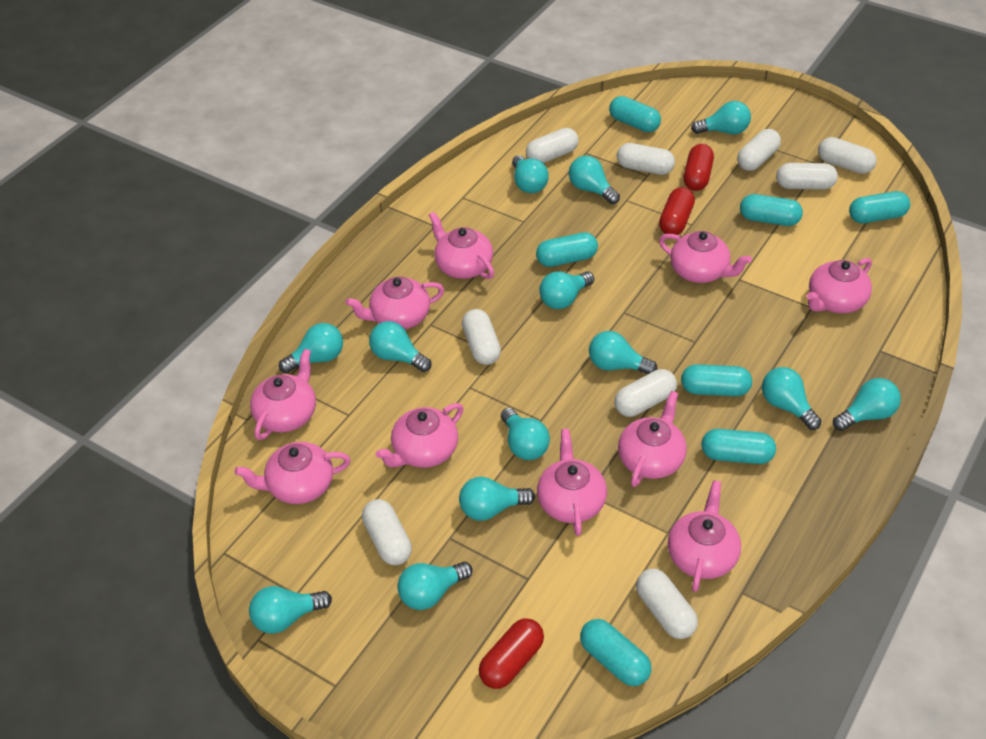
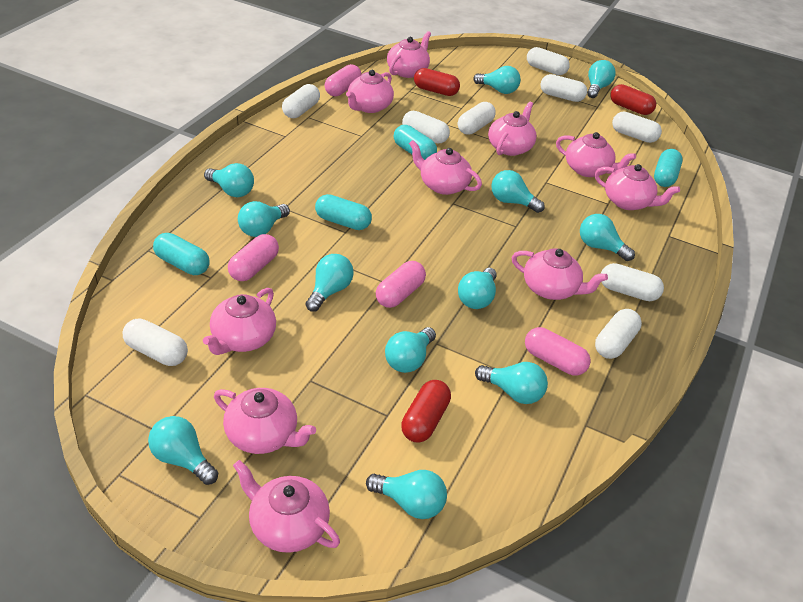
pink capsule: none = 0 -> [228,234,279,281] [325,64,362,96] [376,261,426,308] [525,327,590,376] = 4
turquoise capsule: [536,232,598,267] [580,619,651,686] [609,96,661,132] [681,364,752,396] [701,429,776,464] [740,194,803,226] [849,191,910,223] = 7 -> [153,233,210,275] [315,194,372,230] [394,125,437,160] [654,149,683,187] = 4
turquoise light bulb: [249,586,332,634] [279,323,343,373] [369,321,432,372] [397,562,473,610] [459,477,535,521] [501,408,550,460] [512,155,549,193] [539,271,594,309] [569,156,620,204] [589,331,657,374] [691,101,751,134] [762,367,821,430] [833,378,901,431] = 13 -> [148,416,218,485] [204,163,254,197] [238,201,290,237] [306,254,354,312] [366,470,447,519] [385,327,436,373] [458,268,497,309] [473,66,521,94] [475,362,548,404] [491,170,545,213] [580,214,635,261] [587,60,616,98] = 12

